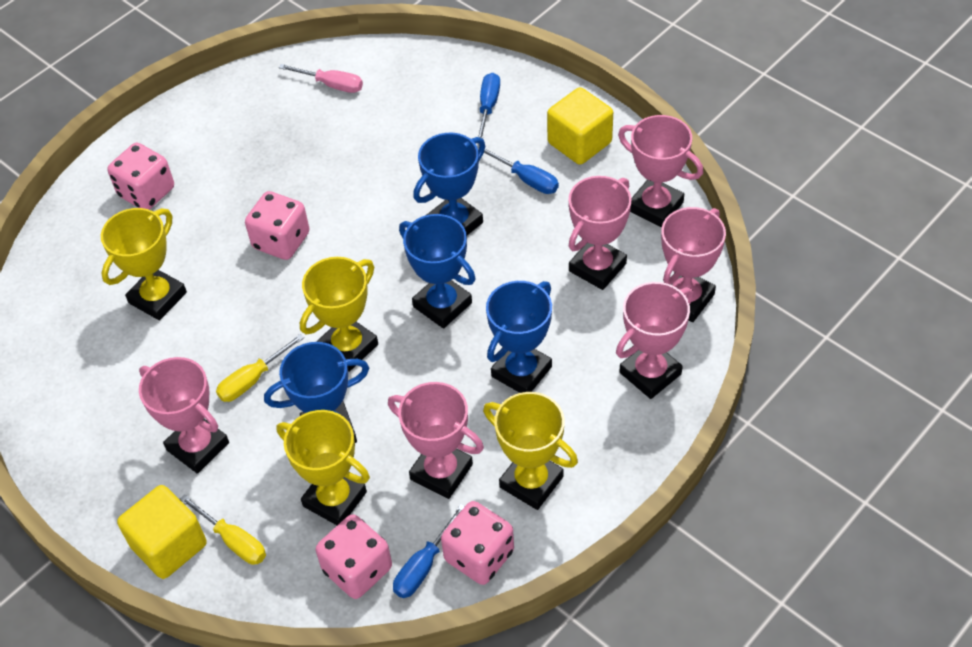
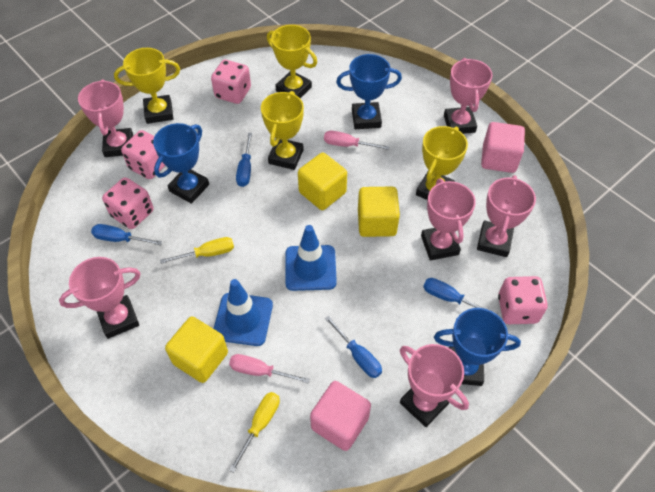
blue screwdriver: [393,504,465,598] [477,73,500,139] [478,148,559,194] = 3 -> [91,224,162,245] [236,133,252,187] [325,316,382,378] [423,278,497,314] = 4
blue traffic cone: none = 0 -> [213,279,273,346] [285,225,337,291] = 2
blue trophy: [264,342,369,443] [399,214,476,329] [413,133,485,235] [486,281,552,393] = 4 -> [153,123,209,204] [336,54,402,129] [434,308,521,386] = 3
pink cube: none = 0 -> [310,381,371,451] [481,122,525,173] = 2
pink screwdriver: [279,64,363,93] = 1 -> [229,354,310,384] [324,131,389,150] = 2
yellow cube: [117,485,207,579] [547,87,613,165] = 2 -> [165,317,228,383] [298,153,347,210] [358,187,400,237] = 3

